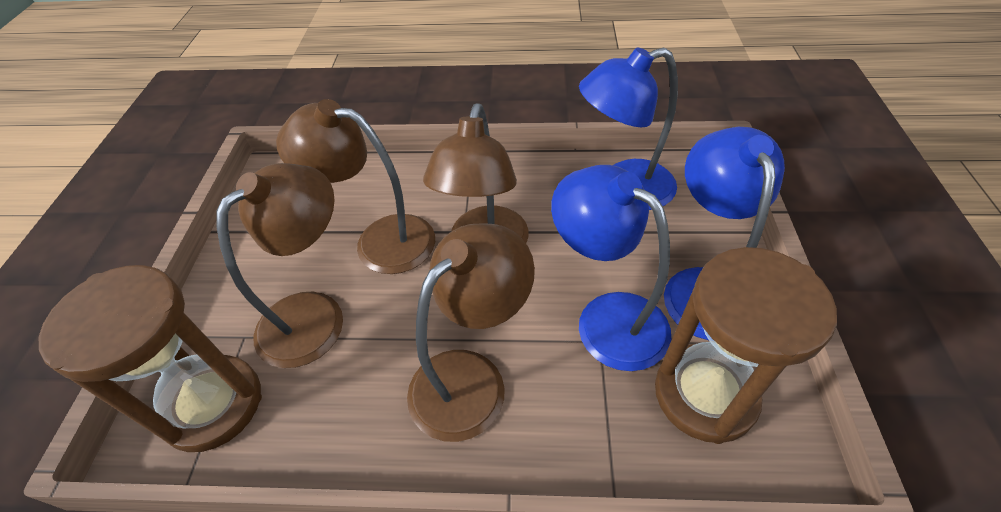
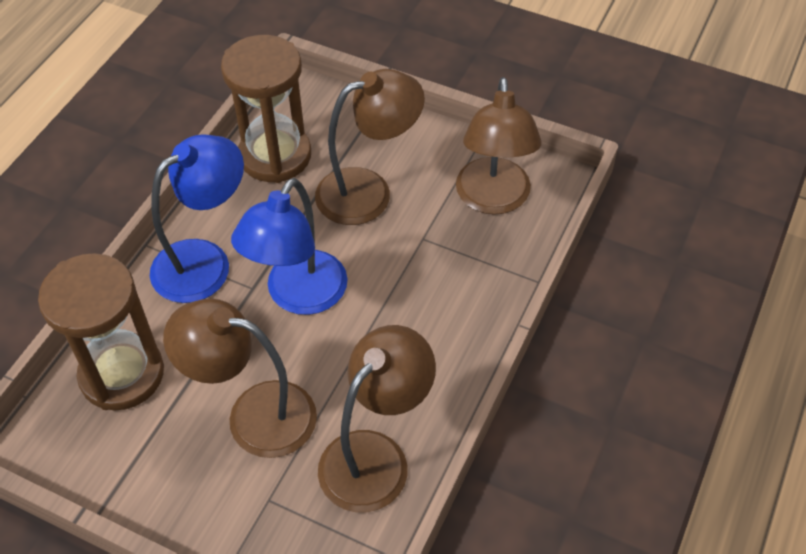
blue lamp: [551,165,671,371] [579,47,678,210] [664,127,785,340] = 3 -> [150,134,244,303] [231,178,348,315] = 2

